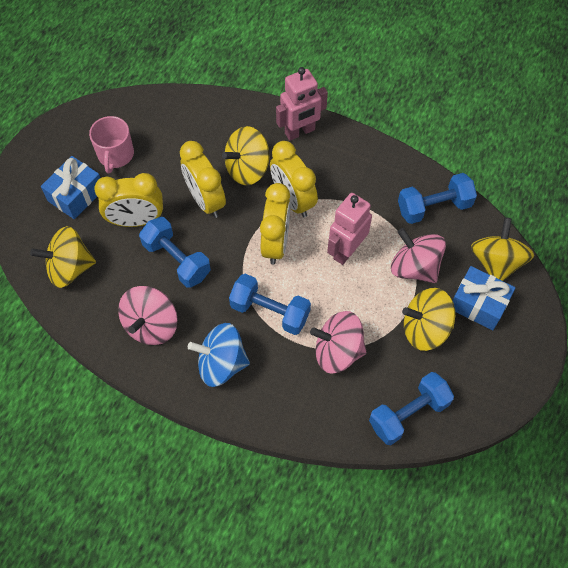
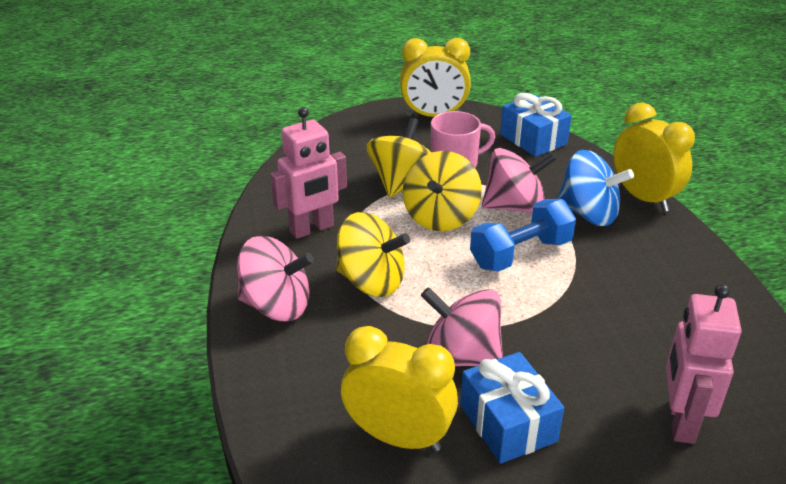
blue dumbbell: [139,217,211,288] [229,274,311,335] [369,372,454,445] [398,173,477,224] = 4 -> [470,199,576,272] = 1
yellow clock: [94,173,163,227] [180,141,226,218] [260,183,290,264] [270,141,318,217] = 4 -> [341,326,458,452] [400,38,471,117] [613,103,695,212] = 3
yellow spinning top: [30,226,96,288] [222,126,269,185] [402,288,455,351] [471,217,534,281] = 4 -> [336,212,410,297] [366,118,432,198] [403,151,482,231] = 3

